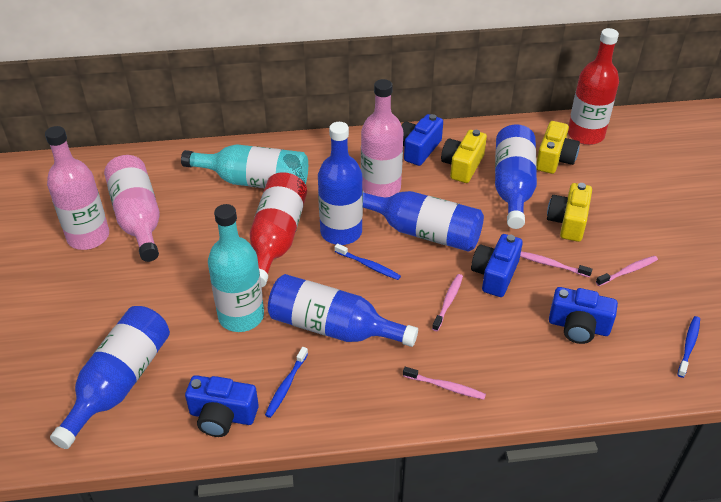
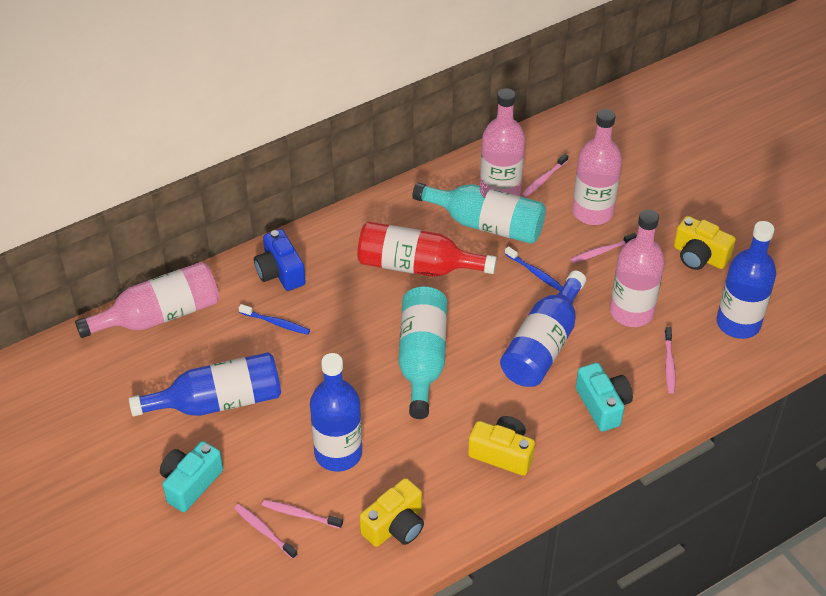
blue bottle: [50,306,170,449] [268,274,418,347] [318,122,363,245] [363,191,484,252] [495,124,537,229] = 5 -> [129,352,281,416] [310,353,362,472] [500,271,586,387] [717,221,776,339] = 4
blue camera: [185,375,259,437] [401,114,443,166] [471,234,523,297] [549,287,618,344] = 4 -> [254,229,306,291] = 1
blue toothbrush: [265,347,308,418] [335,243,401,280] [677,316,700,378] = 3 -> [239,304,310,335] [505,246,563,291] = 2
pink bottle: [45,126,109,250] [104,155,160,262] [361,79,404,197] = 3 -> [75,262,219,338] [480,88,525,196] [572,109,622,225] [610,210,665,327] = 4
pink toothbrush: [403,367,486,400] [432,274,463,331] [520,251,593,278] [596,256,658,286] = 4 -> [234,504,298,559] [262,500,343,529] [522,154,568,198] [570,233,637,263] [664,327,676,394] = 5
red bottle: [250,172,307,287] [568,28,619,145] = 2 -> [357,221,497,277] = 1
turquoise camera: none = 0 -> [160,441,223,512] [576,363,633,431] = 2

